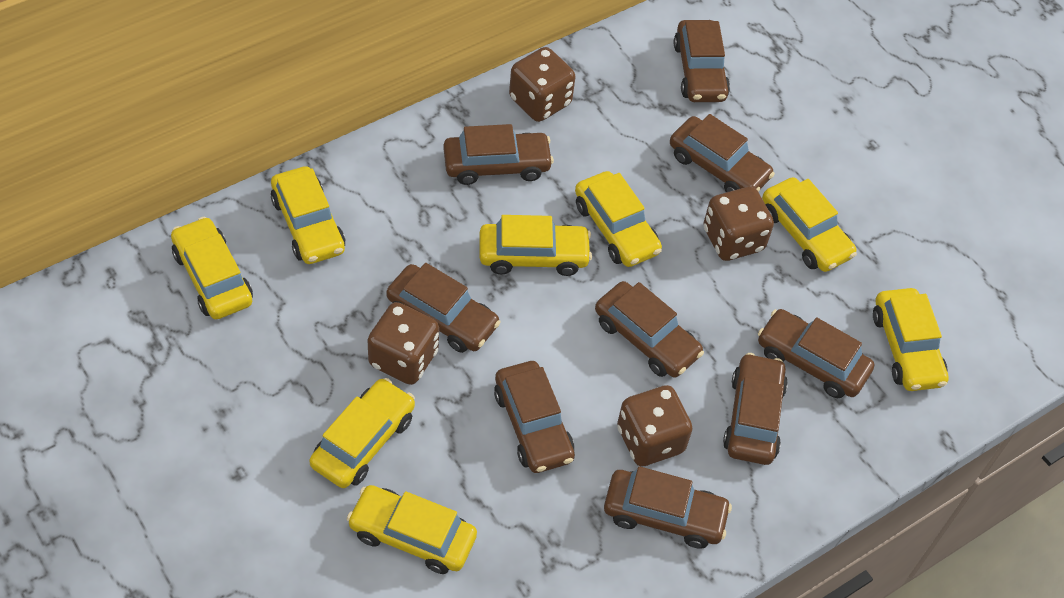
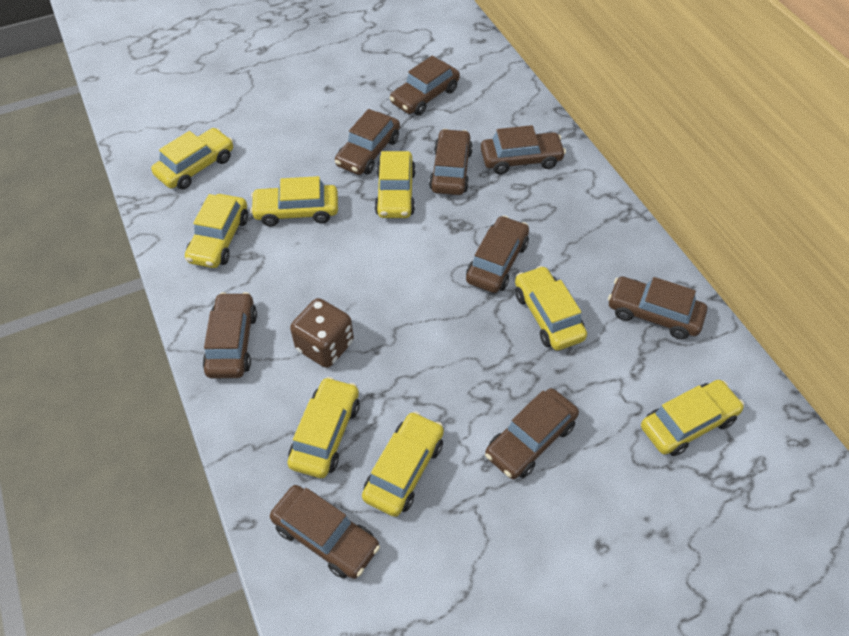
brown dice: [367,302,439,385] [509,47,575,122] [617,385,693,466] [704,187,774,261] = 4 -> [290,298,354,368] = 1

